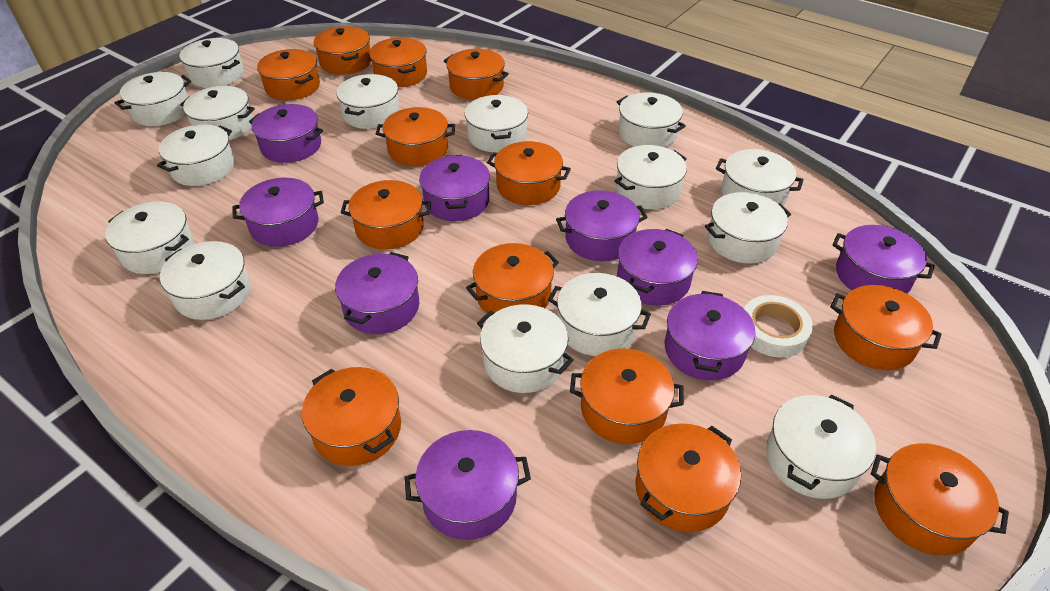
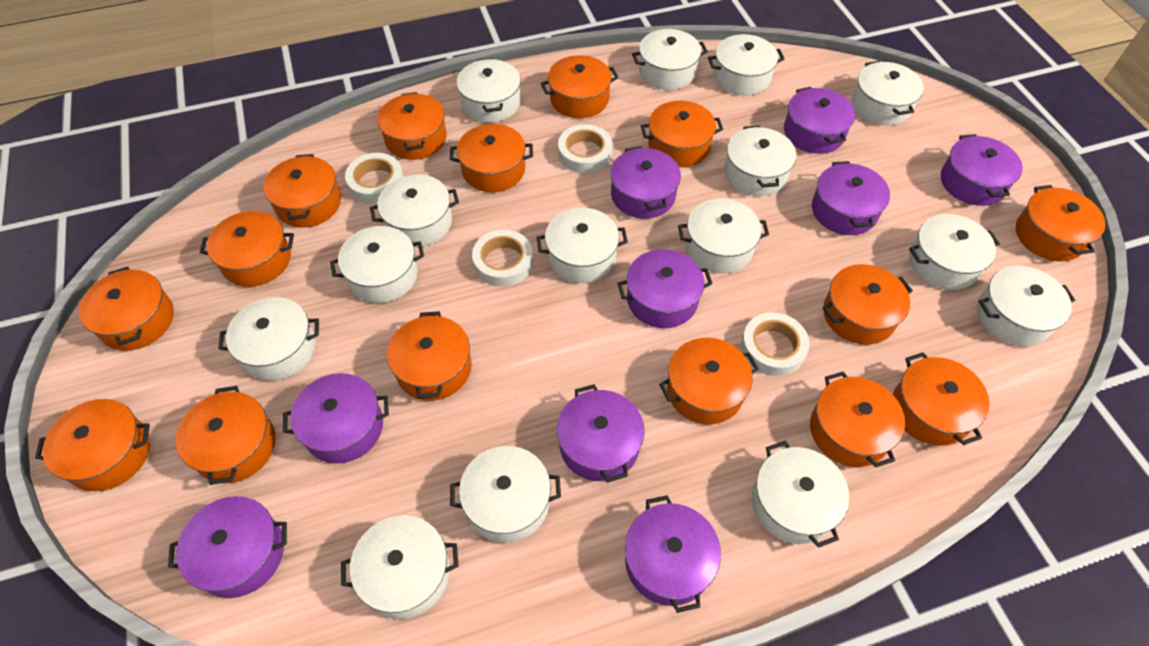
orange pot: [257,49,320,100] [302,367,401,466] [314,26,371,75] [340,180,431,250] [369,38,427,87] [376,107,455,166] [444,49,509,100] [466,243,559,316] [487,141,571,205] [570,348,684,444] [635,423,741,532] [830,285,942,370] [871,443,1009,556] = 13 -> [35,399,150,491] [79,267,174,351] [176,386,276,485] [200,211,294,287] [263,154,341,227] [377,92,446,160] [387,311,472,401] [450,124,533,192] [541,55,619,118] [641,101,723,167] [659,338,759,425] [810,371,905,468] [823,264,913,345] [893,352,990,446] [1016,185,1105,262] = 15
white tape: [744,295,813,358] = 1 -> [345,153,404,204] [472,230,533,287] [558,124,613,173] [741,312,810,376] = 4

